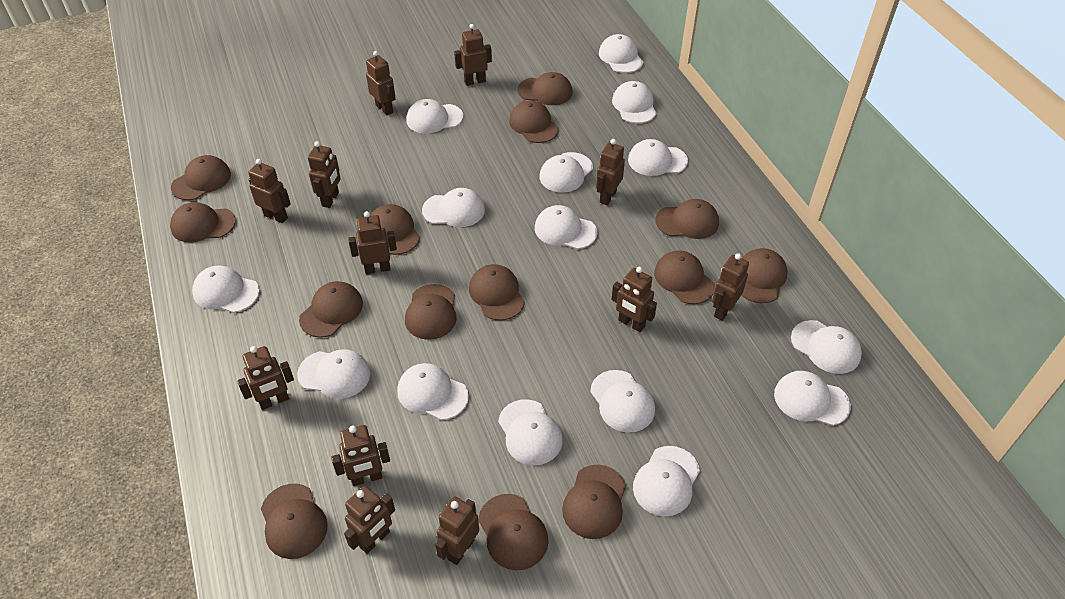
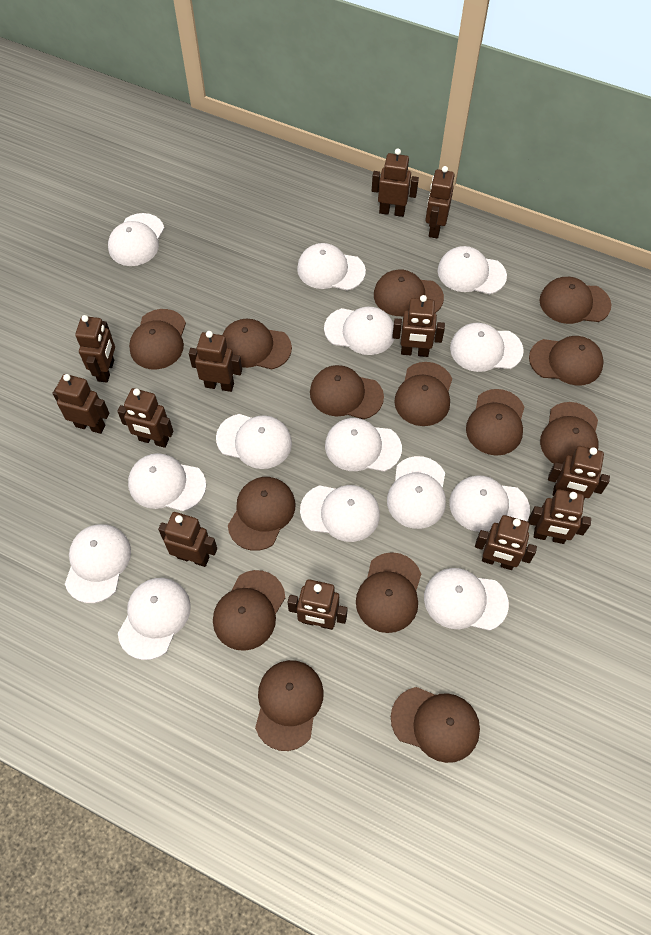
white cap: [192,266,260,313] [297,349,370,399] [397,363,469,420] [407,99,463,134] [422,188,485,227] [498,399,563,465] [535,205,597,249] [540,152,593,193] [590,370,655,433] [599,34,644,73] [612,81,657,124] [628,139,688,176] [633,446,700,516] [774,371,851,426] [791,320,862,374] = 15 -> [65,524,131,603] [108,213,164,266] [118,578,191,660] [128,453,206,512] [216,414,292,469] [297,243,366,291] [300,485,380,542] [324,307,394,355] [325,418,402,472] [387,456,446,529] [424,568,509,631] [437,246,507,294] [450,323,524,372] [450,475,530,532] = 14

